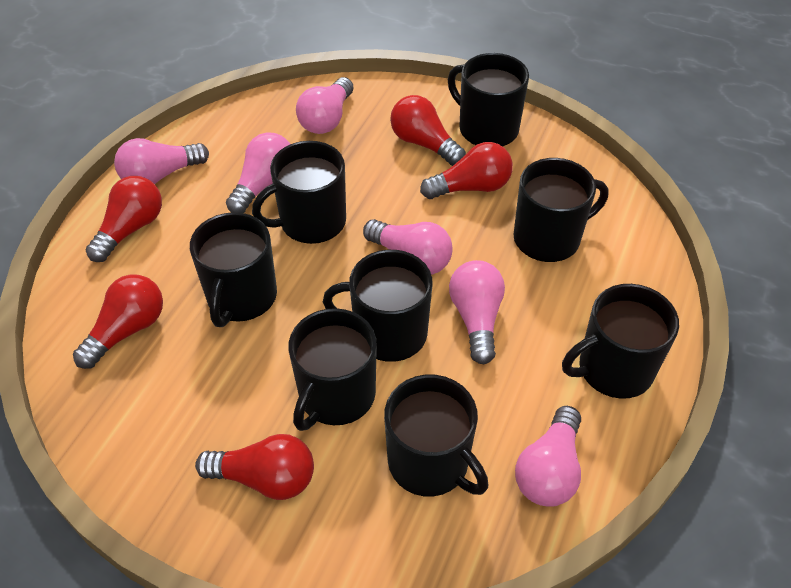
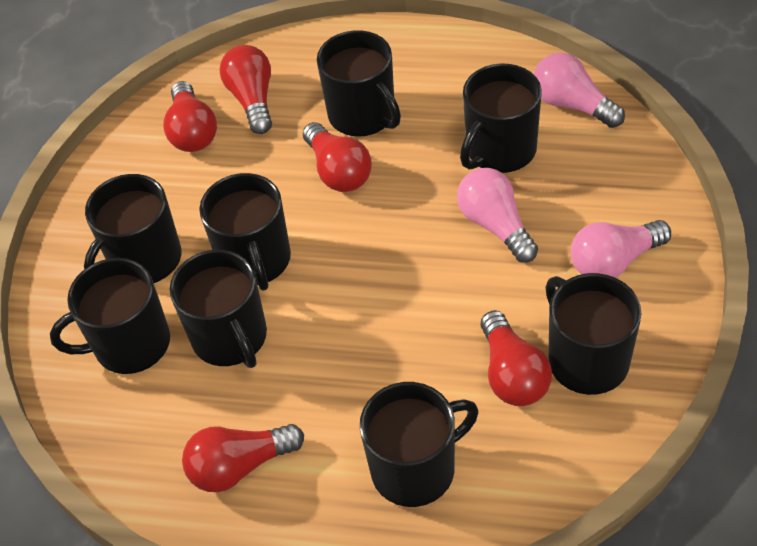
pink light bulb: [114,138,209,184] [226,132,290,213] [296,77,354,134] [363,219,453,275] [449,260,505,364] [515,406,581,507] = 6 -> [457,168,538,262] [534,53,625,128] [571,220,671,278] = 3

